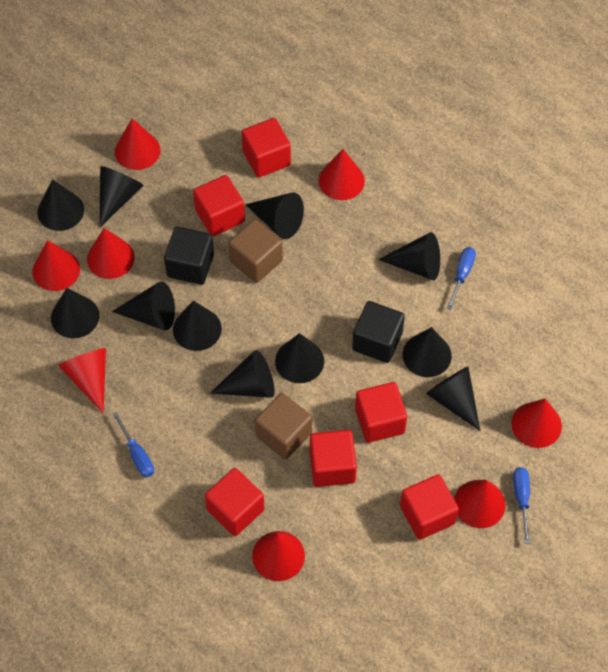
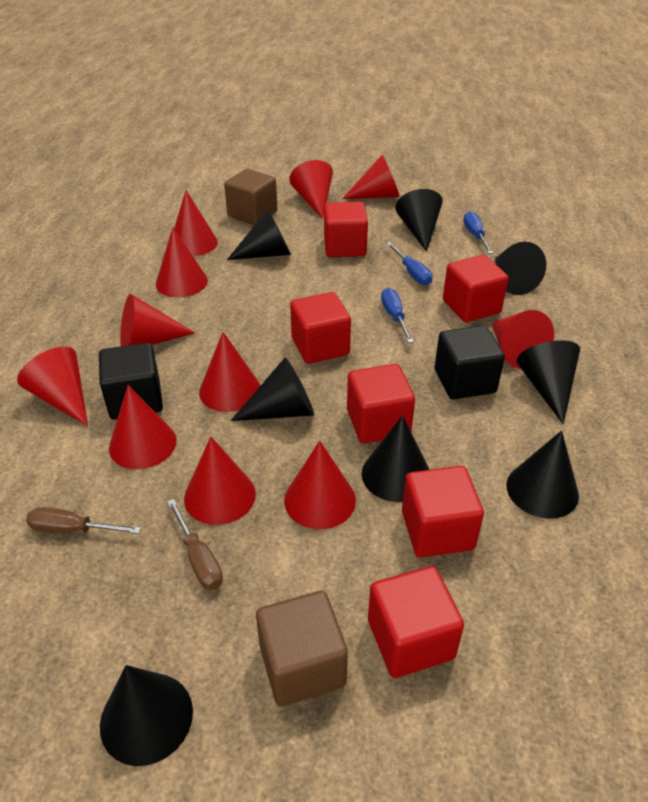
black cone: [37,179,84,231] [51,288,99,338] [99,166,144,228] [112,282,175,330] [173,300,222,351] [210,350,275,398] [245,192,304,239] [275,333,324,383] [378,232,440,281] [403,327,452,377] [426,367,480,431] = 11 -> [100,665,193,766] [227,209,291,260] [231,358,314,421] [362,415,430,502] [395,189,443,252] [495,242,546,295] [507,431,579,519] [517,340,580,424] = 8
brown screwdriver: none = 0 -> [26,507,141,534] [167,499,223,590] = 2
red cone: [32,240,80,291] [59,348,106,413] [87,228,135,279] [115,118,161,170] [252,531,305,581] [319,149,365,200] [454,480,506,528] [511,399,562,448] = 8 -> [17,347,88,426] [109,385,177,469] [120,294,195,346] [156,228,208,297] [174,190,218,256] [184,437,256,525] [199,332,260,412] [284,441,356,529] [289,160,333,219] [342,155,400,199] [492,310,554,369] = 11

